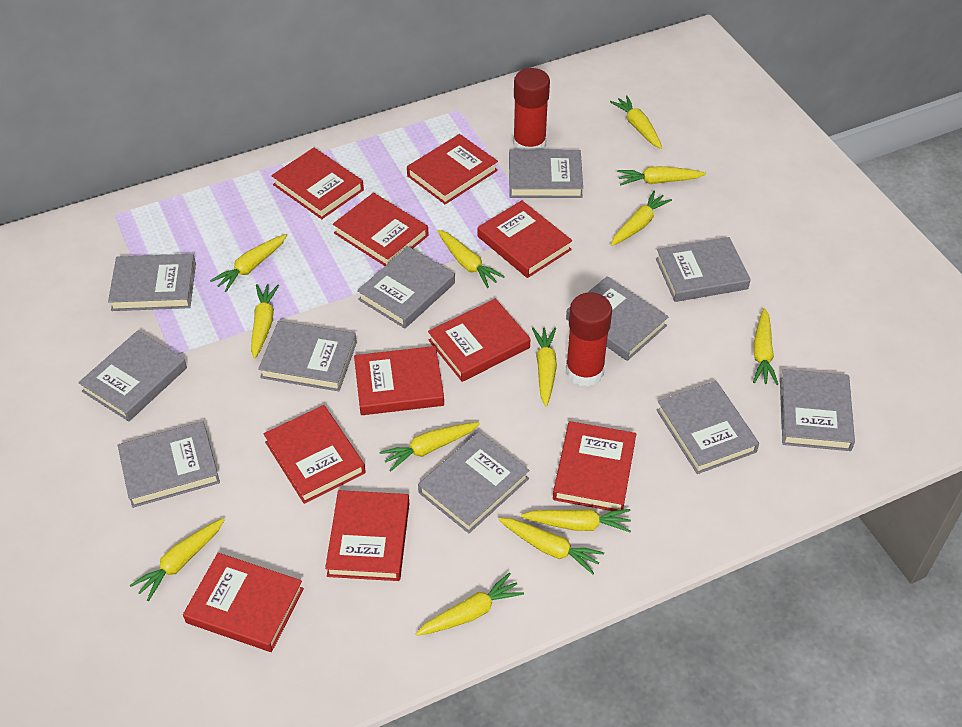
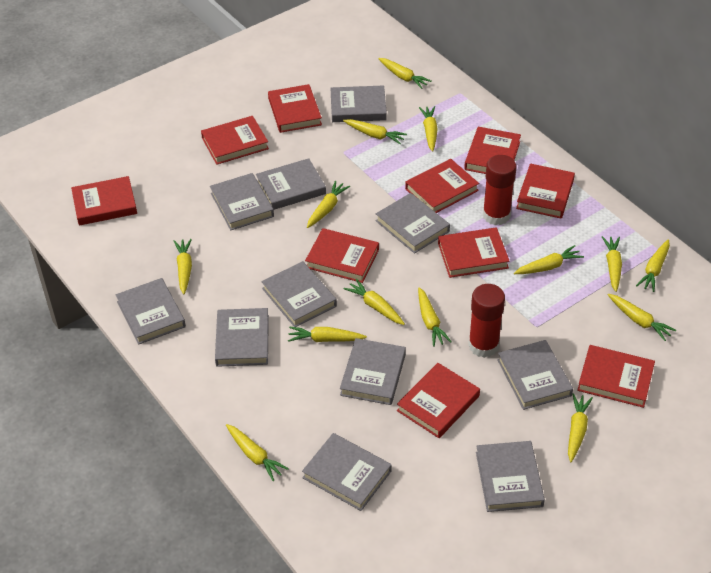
yellow carrot: [130,518,225,602] [210,234,287,292] [251,284,279,359] [380,422,480,472] [416,573,524,636] [438,230,505,288] [498,518,604,574] [521,509,631,533] [532,328,557,407] [610,95,662,149] [611,191,672,246] [617,166,706,185] [753,308,778,385] = 13 -> [174,239,192,294] [226,424,289,481] [288,327,367,342] [307,181,350,228] [343,119,407,145] [344,279,405,325] [378,58,432,89] [418,287,451,347] [419,106,438,152] [514,245,584,274] [568,393,593,462] [602,236,622,292] [608,294,676,341] [636,239,670,292] = 14

